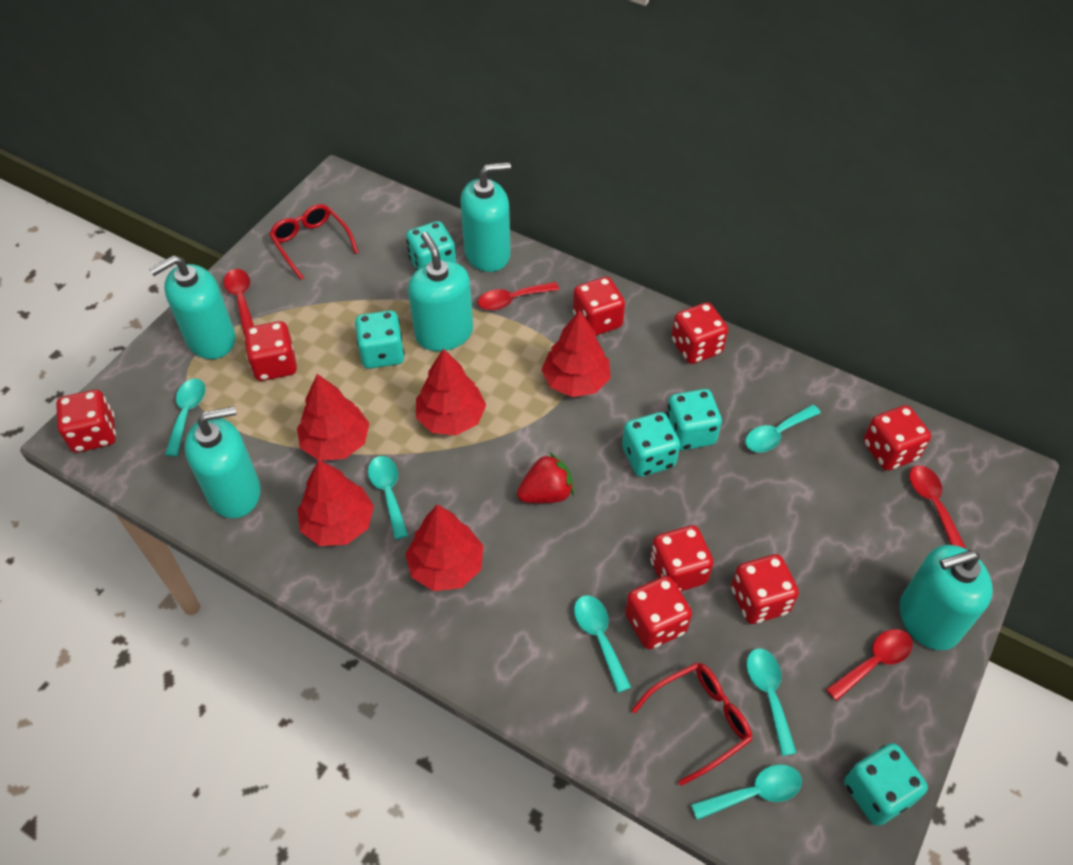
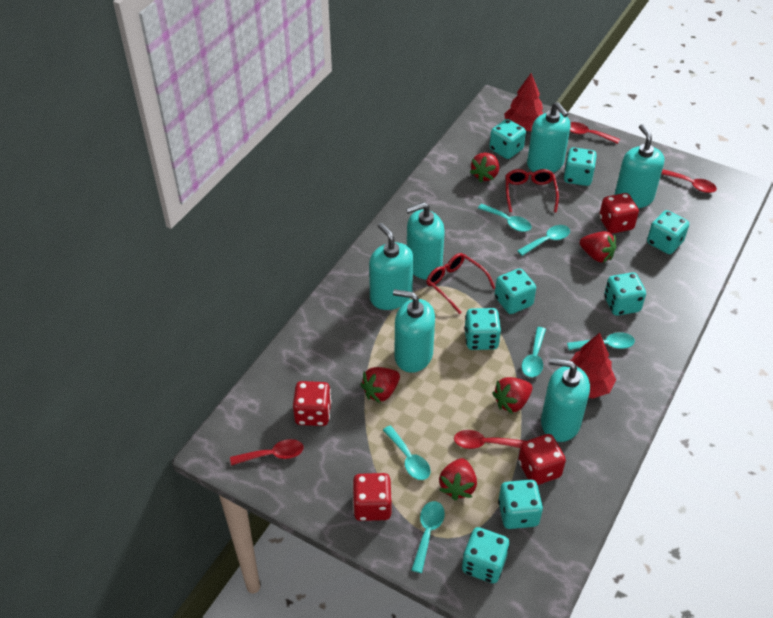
red dice: [56,390,116,452] [244,321,297,381] [573,277,625,335] [625,576,692,649] [650,525,714,592] [671,302,728,364] [731,554,799,624] [863,405,931,471] = 8 -> [293,381,331,426] [352,473,392,521] [518,434,566,485] [599,193,639,234] = 4
red strawberry: [517,452,574,503] = 1 -> [360,367,400,403] [439,458,477,501] [470,153,499,183] [492,377,532,414] [580,231,616,263] = 5
red tree: [297,374,370,460] [298,459,374,546] [405,504,483,591] [416,348,486,435] [541,310,610,397] = 5 -> [504,73,544,131] [570,333,616,399] = 2
turquoise dice: [355,310,405,369] [406,221,456,271] [622,412,680,477] [666,389,722,450] [844,743,928,826] = 5 -> [462,527,510,583] [464,308,501,350] [489,119,526,159] [495,268,536,314] [498,480,543,529] [563,147,597,186] [604,272,646,316] [647,210,689,254] = 8
turquoise soap dispenser: [149,255,235,359] [184,406,261,518] [408,232,473,351] [461,162,511,272] [900,545,993,650] = 5 -> [369,223,413,310] [393,289,435,373] [406,202,445,280] [527,102,571,173] [541,358,590,442] [615,124,664,208] = 6

